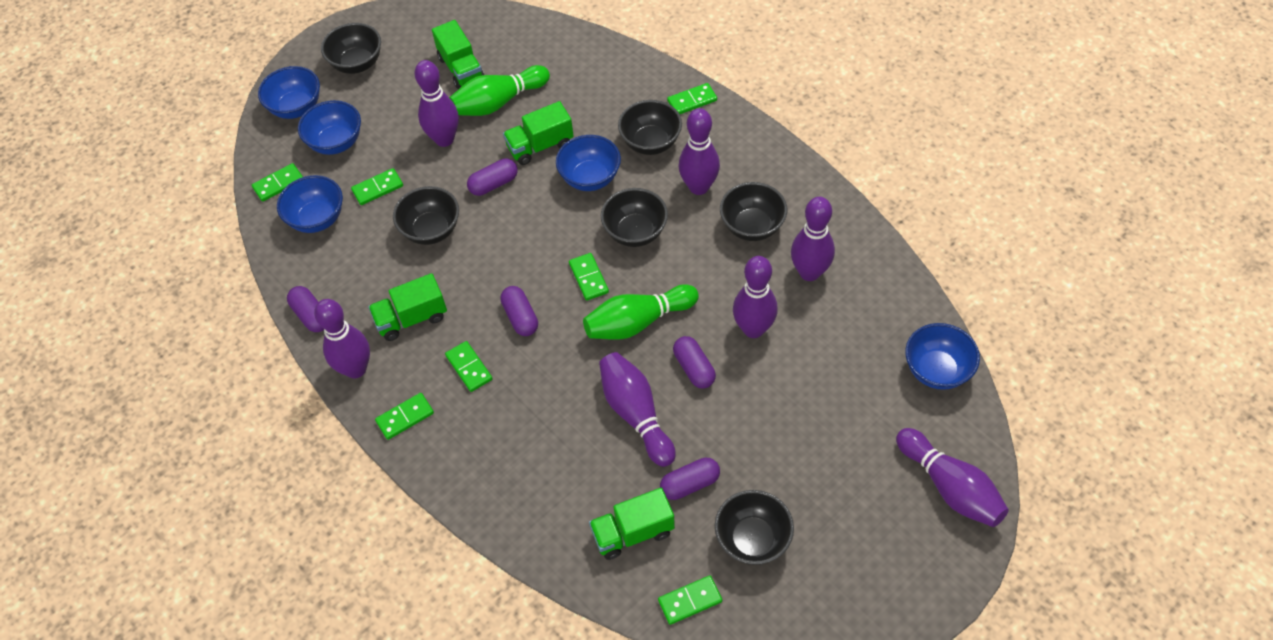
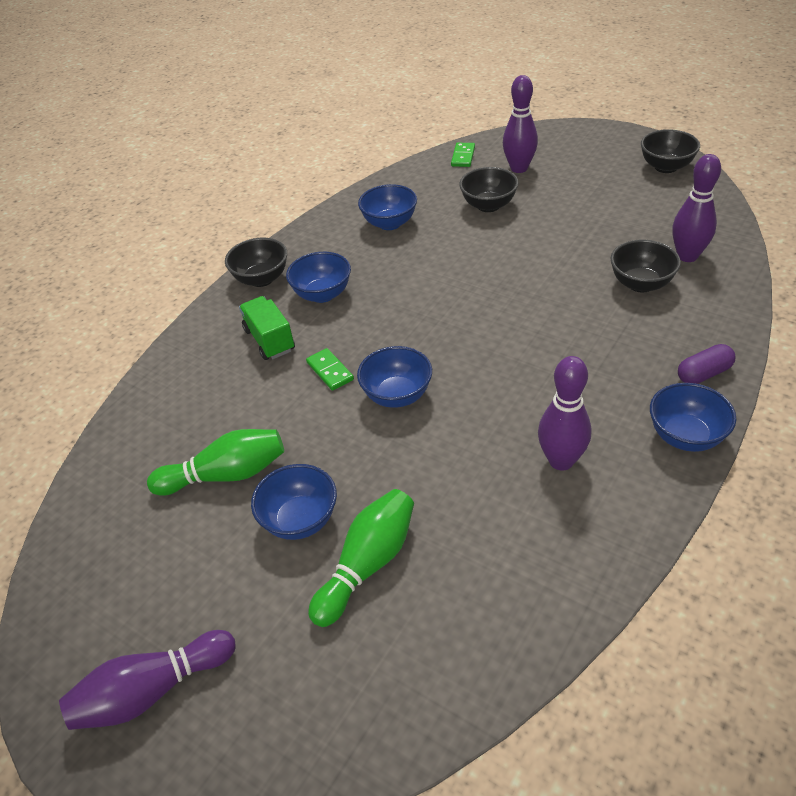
black bowl: [321,23,381,74] [393,186,459,245] [601,188,668,247] [618,100,682,155] [715,490,794,565] [720,182,787,241] = 6 -> [225,238,287,287] [459,167,519,212] [610,240,681,292] [641,129,700,173] = 4
green domino: [252,163,303,202] [351,168,403,205] [375,393,434,440] [445,341,492,392] [569,253,609,301] [658,575,722,625] [667,83,717,114] = 7 -> [306,348,354,391] [451,143,475,167] = 2
green truck: [368,273,447,341] [432,20,484,89] [503,101,574,165] [589,488,675,560] = 4 -> [239,296,295,360] = 1
purple bowling pin: [314,299,370,378] [414,60,459,147] [599,352,676,467] [678,108,720,195] [733,256,778,338] [791,197,835,281] [896,428,1009,527] = 7 -> [59,630,236,730] [503,75,538,173] [538,356,591,471] [672,154,721,262] = 4
purple capsule: [287,286,324,332] [467,159,518,196] [500,286,538,336] [660,458,720,500] [673,336,716,389] = 5 -> [678,344,735,384] = 1

